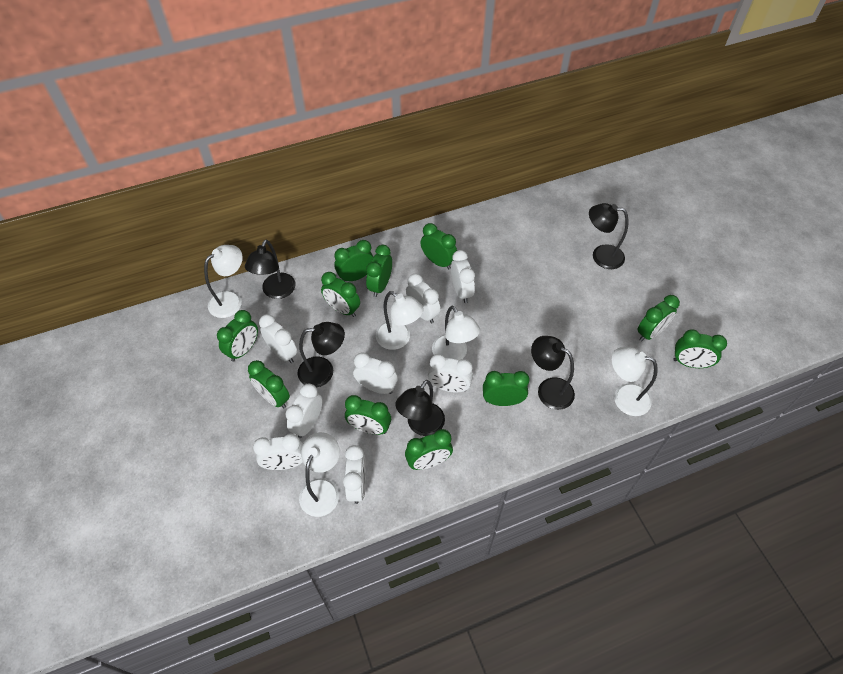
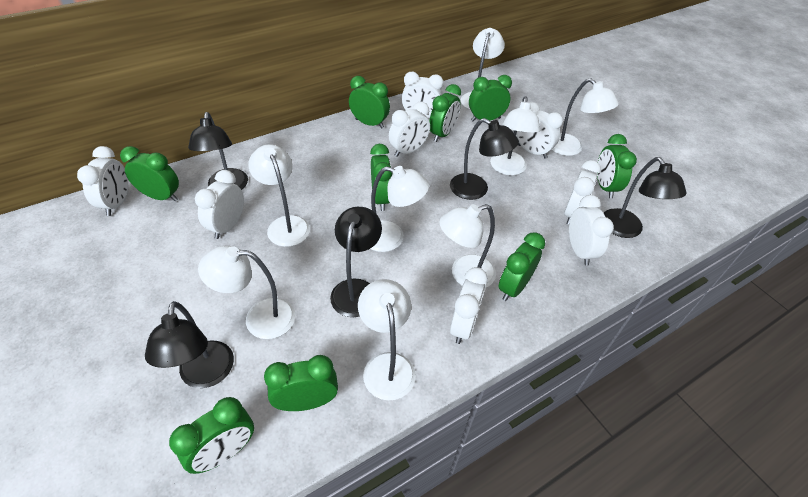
green clock: [217,310,258,362] [248,360,290,408] [321,272,360,317] [334,240,373,281] [345,395,391,435] [366,245,392,297] [405,429,453,470] [421,223,457,269] [483,371,530,406] [638,295,680,342] [673,329,727,368] = 11 -> [120,146,179,202] [169,397,254,474] [264,355,338,411] [349,76,390,128] [370,144,392,211] [429,84,461,142] [469,75,512,121] [499,232,545,301] [597,134,637,198] = 9
white lamp: [204,245,243,318] [299,432,340,517] [376,291,424,350] [432,306,480,360] [612,347,658,416] = 5 -> [198,246,295,339] [248,144,310,247] [358,279,416,400] [370,166,429,252] [439,204,496,288] [461,28,505,109] [490,96,540,175] [552,78,619,156] = 8

